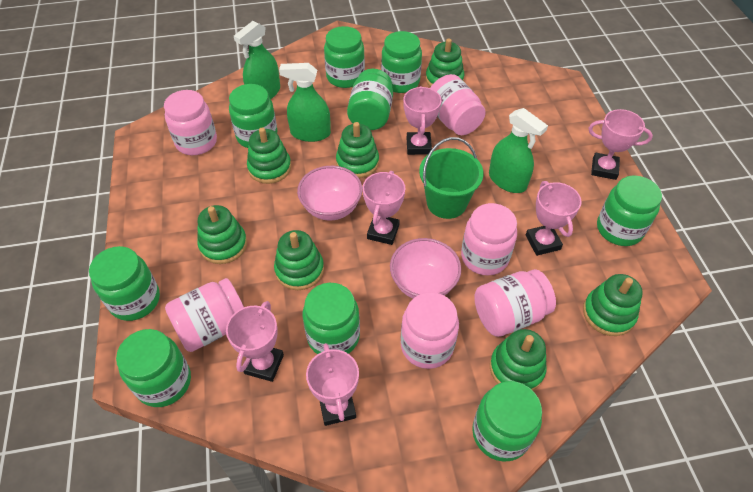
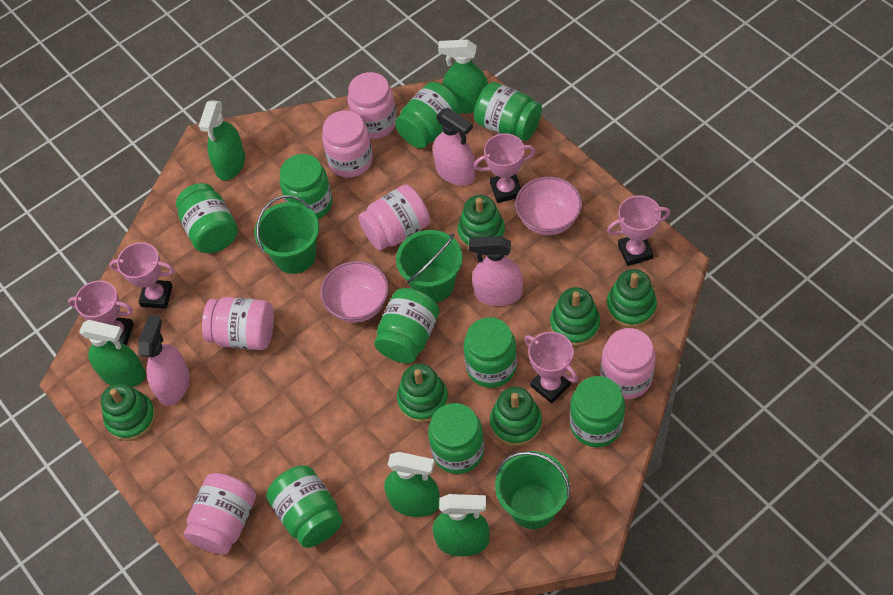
green bucket: [419,137,484,219] = 1 -> [254,195,319,274] [396,230,462,302] [495,451,570,529] = 3
green spray bottle: [234,21,280,99] [279,63,331,142] [489,108,548,193] = 3 -> [79,320,146,387] [199,100,245,180] [384,452,440,517] [433,494,490,557] [438,39,488,113] = 5
green stacking toy: [197,205,247,264] [247,127,291,184] [274,230,324,290] [336,122,379,178] [426,38,464,87] [490,329,547,391] [583,274,643,336] = 7 -> [101,383,156,441] [397,364,448,423] [458,195,505,249] [490,387,542,446] [550,287,600,346] [607,269,657,328] = 6
pink spray bottle: none = 0 -> [138,315,190,406] [433,108,475,186] [469,236,523,306] = 3
pink trophy: [226,301,284,382] [306,343,359,426] [363,171,405,245] [403,86,442,155] [526,181,582,256] [589,109,653,180] = 6 -> [68,281,134,346] [109,242,174,309] [474,133,536,203] [524,332,578,404] [607,195,670,266] = 5

